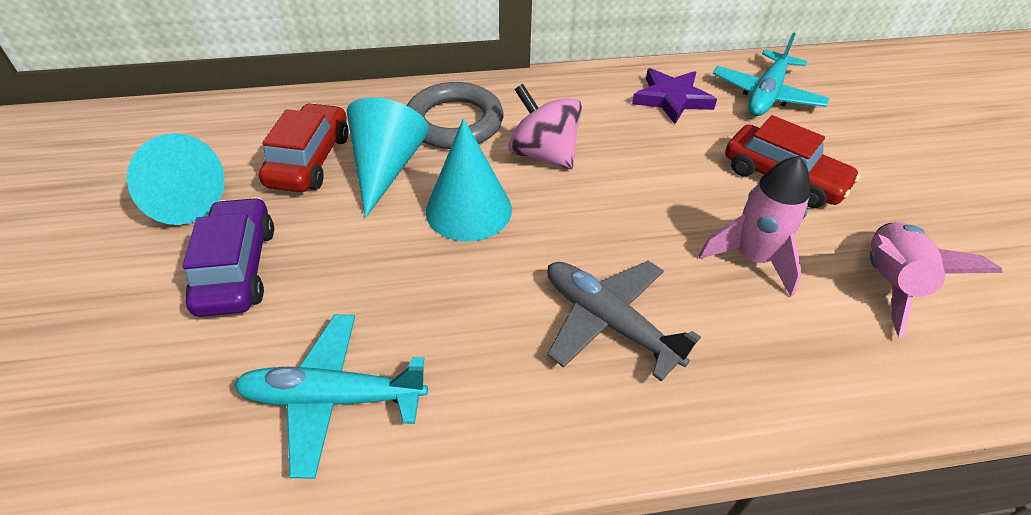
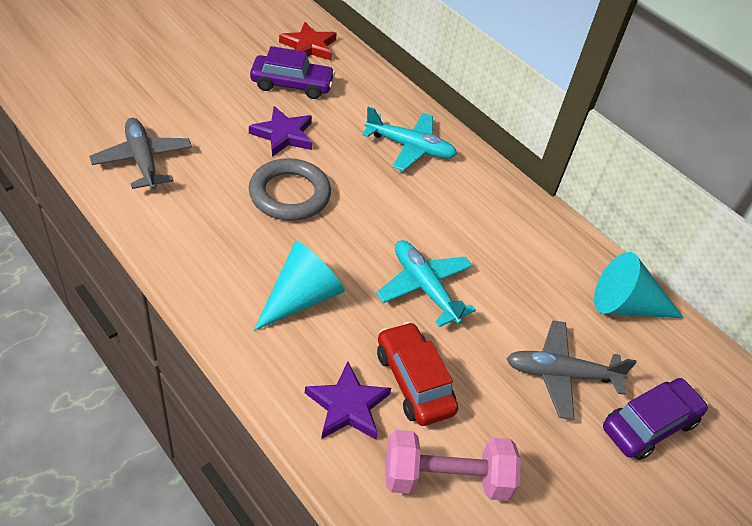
grey plane: [547,261,701,382] = 1 -> [89,118,192,190] [507,320,637,420] = 2
pink dumbbell: none = 0 -> [385,430,521,501] = 1
pink rocket: [699,156,810,297] [870,222,1002,339] = 2 -> none = 0
pink spinning top: [508,84,582,169] = 1 -> none = 0
purple car: [182,197,274,317] = 1 -> [250,46,335,99] [603,378,708,460] = 2
purple star: [632,68,717,124] = 1 -> [249,106,312,157] [305,361,391,439] = 2
red car: [259,103,349,192] [725,115,861,208] = 2 -> [377,322,458,426] = 1
red star: none = 0 -> [279,22,337,61] = 1
turquoise cone: [127,133,225,225] [347,97,429,218] [426,118,512,241] = 3 -> [254,241,345,331] [594,252,684,318] = 2

